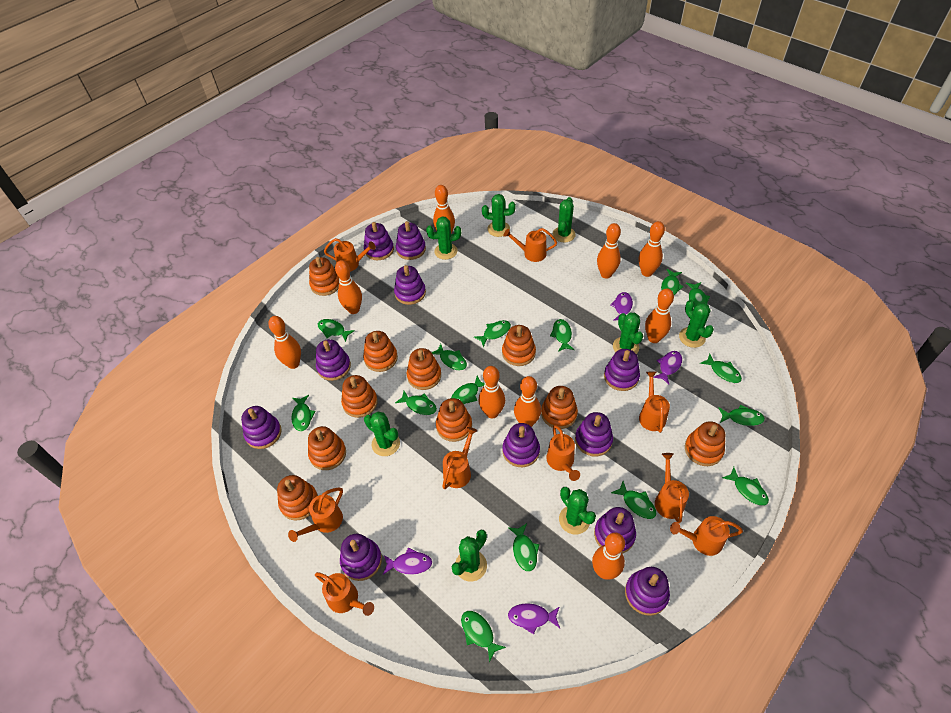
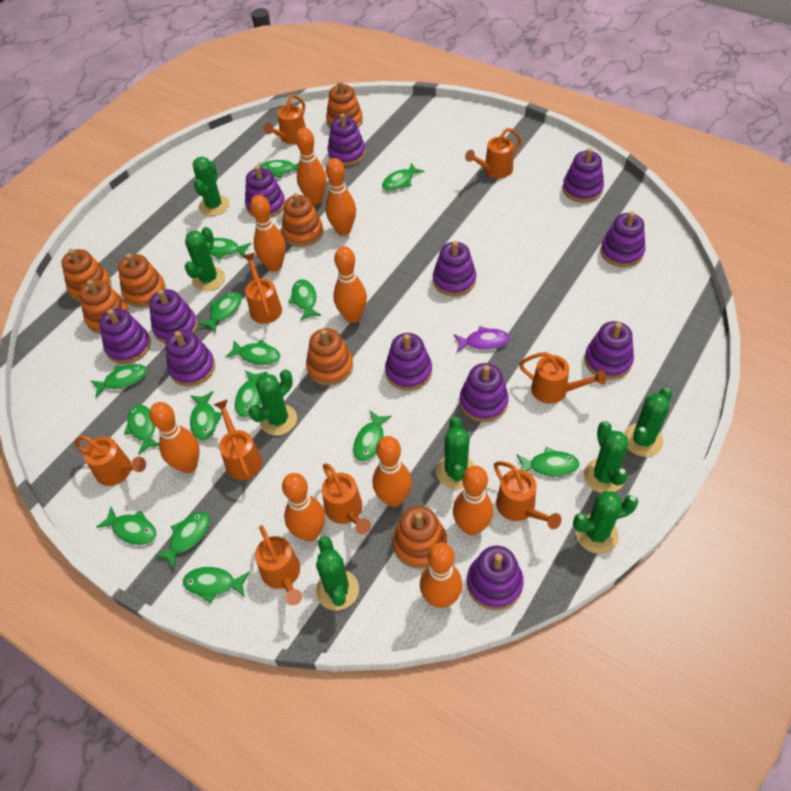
orange stacking toy: [277,475,318,520] [308,426,346,470] [309,257,339,296] [341,375,378,418] [363,331,398,372] [407,348,441,390] [436,398,472,442] [502,325,536,366] [541,386,578,429] [685,421,725,466] = 10 -> [61,249,111,302] [79,280,130,334] [118,254,166,308] [282,193,323,247] [306,328,353,386] [326,81,363,128] [393,506,447,569] = 7
purple fish: [383,548,432,575] [508,603,560,634] [611,292,633,321] [653,351,682,384] = 4 -> [454,326,510,352] = 1
purple stacking toy: [241,406,281,449] [316,339,351,381] [340,534,382,581] [364,222,394,260] [394,265,426,305] [396,221,426,260] [502,423,540,467] [575,412,613,456] [594,507,636,553] [604,349,640,391] [625,567,670,616] = 11 -> [99,308,151,364] [149,289,198,344] [166,330,215,387] [245,166,285,218] [327,113,366,166] [385,333,432,390] [433,241,476,296] [459,363,509,422] [467,546,524,610] [563,148,604,203] [585,321,634,380] [600,211,645,267] = 12

